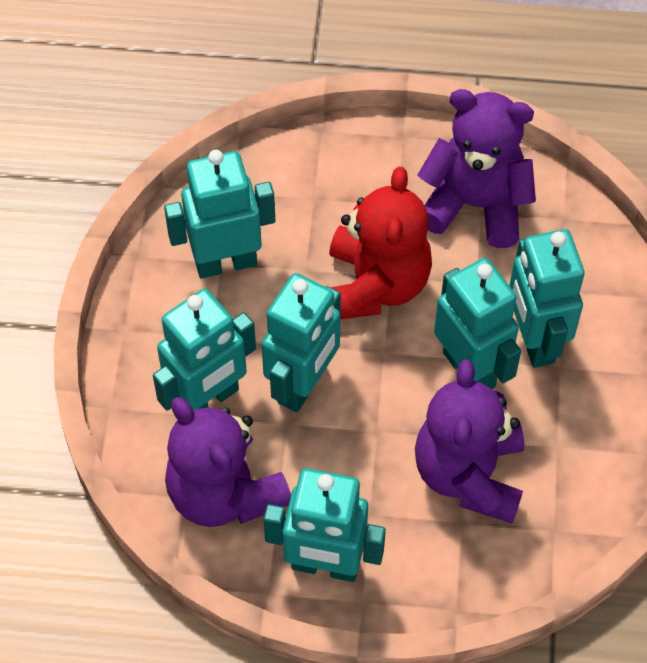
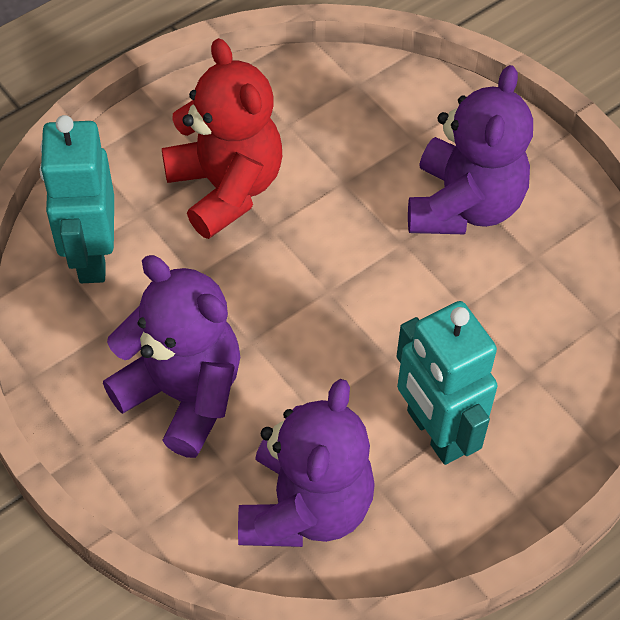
turquoise robot: [153,289,256,411] [164,150,275,278] [261,273,341,412] [263,468,386,582] [434,258,521,389] [509,229,585,368] = 6 -> [39,115,114,283] [396,301,498,465] = 2

